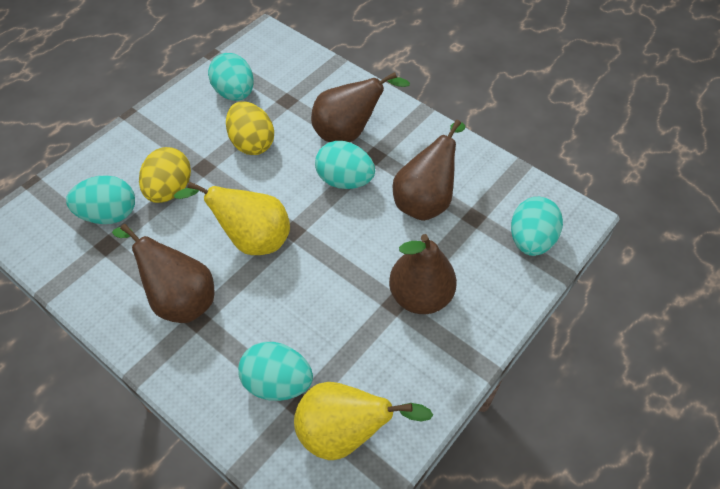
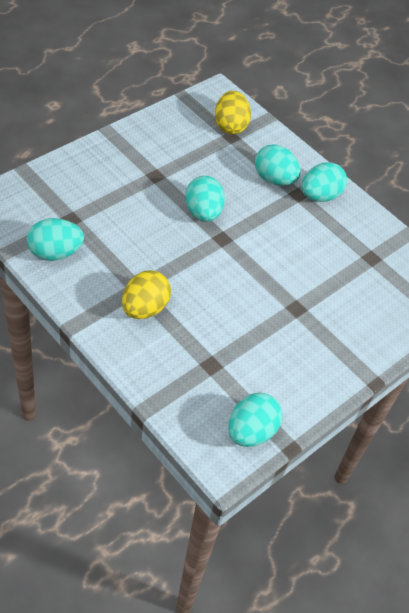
brown pear: [112,224,214,323] [311,72,410,142] [389,234,457,314] [392,120,465,221] = 4 -> none = 0
yellow pear: [174,182,290,255] [294,382,433,460] = 2 -> none = 0

